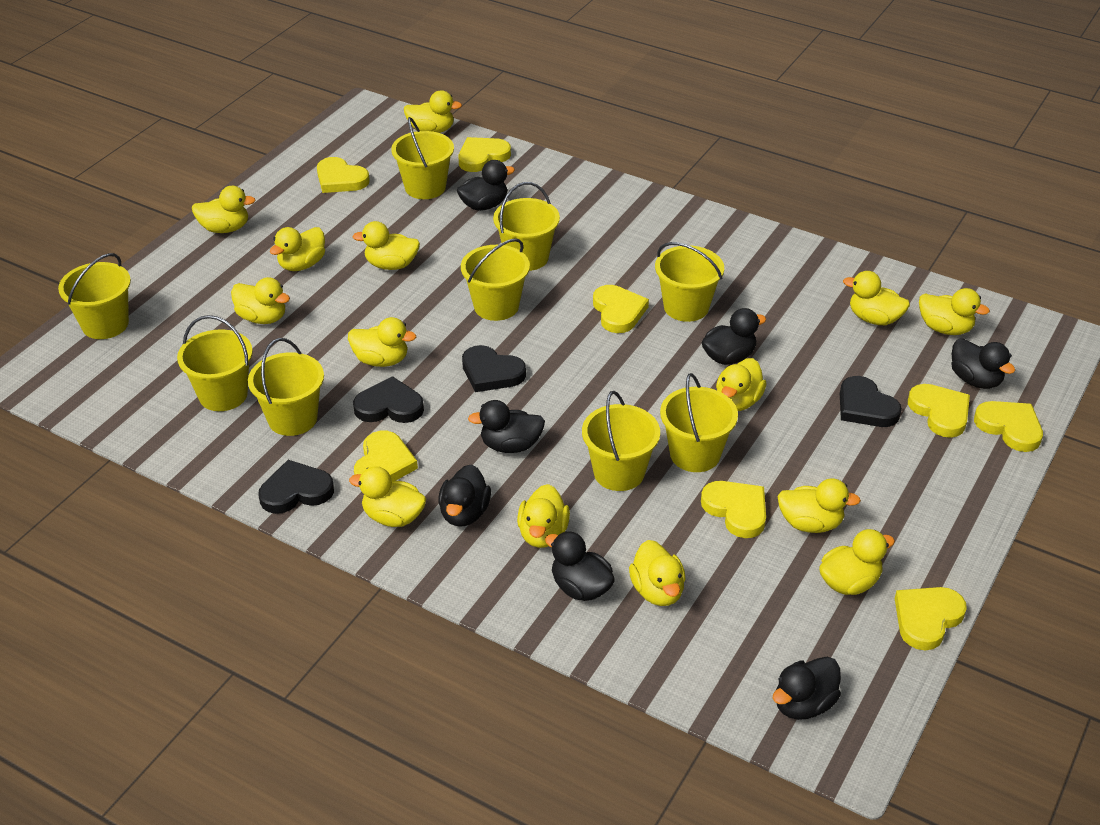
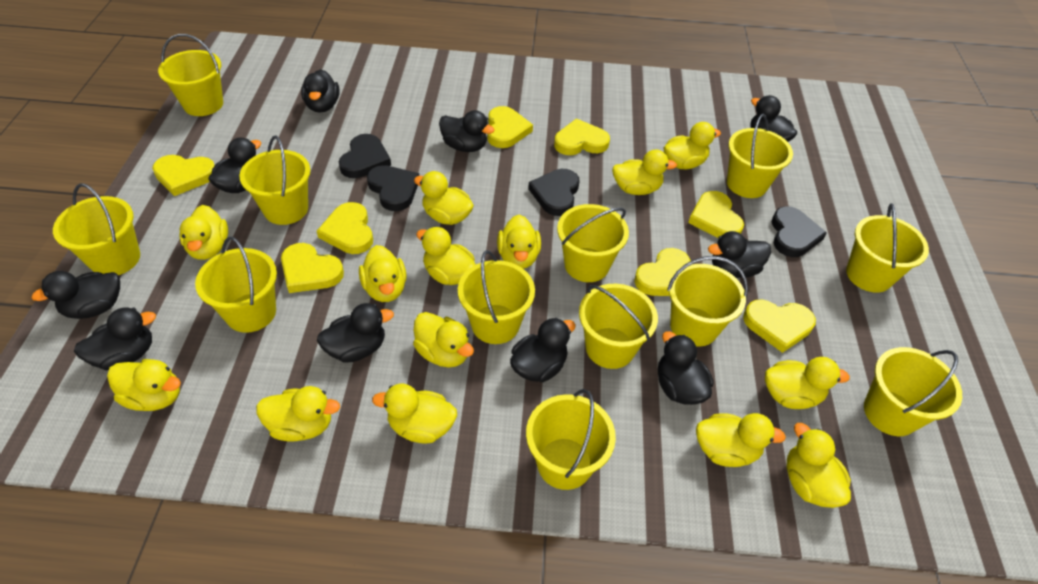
black duck: [438,464,491,526] [457,160,515,211] [468,400,545,453] [545,531,615,601] [702,308,766,365] [773,657,841,720] [951,338,1015,389] = 7 -> [31,271,120,319] [74,307,156,370] [208,137,261,193] [301,69,339,113] [317,303,394,363] [439,110,495,152] [510,317,576,382] [658,331,713,405] [708,231,771,278] [750,95,797,142] = 10
yellow bucket: [58,253,131,339] [177,315,253,411] [248,338,324,436] [391,117,454,199] [461,238,530,321] [493,182,560,271] [582,391,660,491] [655,242,724,322] [660,373,738,472] = 9 -> [53,183,140,275] [158,34,223,116] [195,237,277,333] [239,136,310,225] [458,250,535,344] [526,389,616,490] [557,204,629,282] [579,284,658,369] [667,256,748,347] [727,114,793,198] [846,203,929,293] [864,347,962,436] = 12

